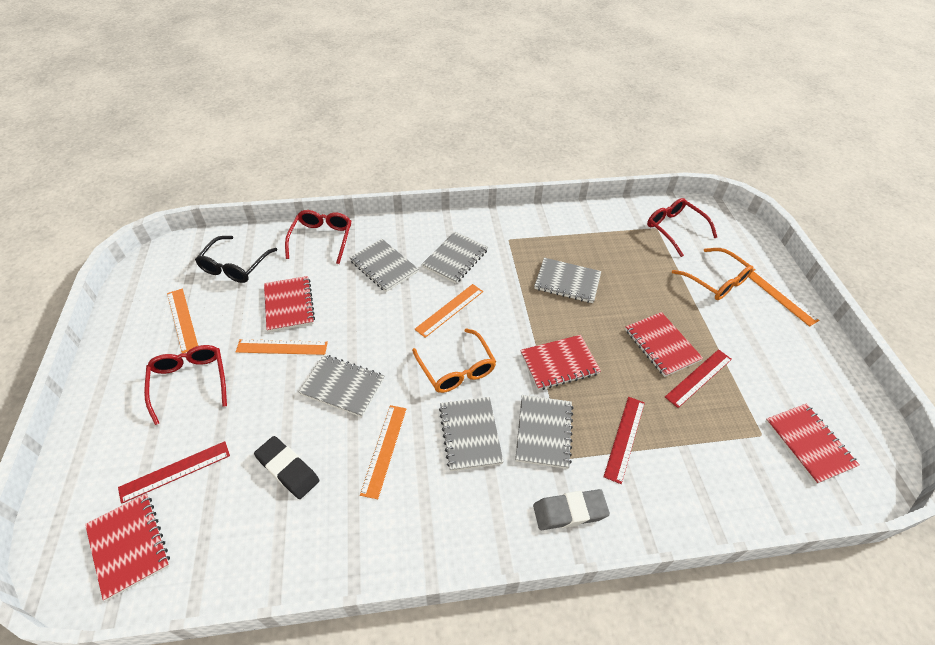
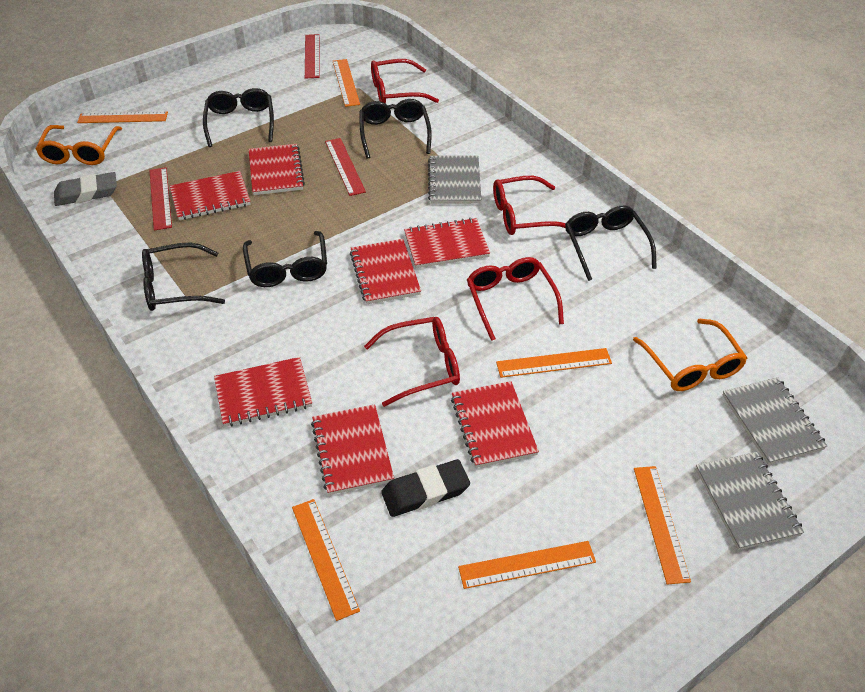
black glasses: [195,236,277,283] = 1 -> [142,242,225,311] [203,88,274,147] [243,231,327,287] [360,99,432,159] [565,206,657,281] = 5
grey notebook: [299,355,384,417] [349,239,418,292] [422,232,488,284] [439,397,504,471] [515,395,573,469] [534,258,601,303] = 6 -> [428,155,481,204] [696,452,804,550] [722,377,827,465] = 3
orange ruler: [167,289,198,353] [236,339,328,355] [360,405,406,499] [415,284,483,338] [749,269,820,327] = 5 -> [77,111,168,123] [292,499,360,621] [333,59,360,107] [458,541,596,589] [496,348,612,378] [634,466,691,585] = 6
red glasses: [144,345,227,425] [285,210,351,264] [647,198,717,257] = 3 -> [364,317,460,407] [371,59,439,104] [467,257,564,341] [493,176,566,235] = 4
red notebook: [85,494,170,601] [264,276,315,332] [520,335,601,390] [625,312,703,377] [765,403,859,484] = 5 -> [170,171,251,220] [214,357,312,427] [249,144,305,195] [311,404,394,495] [350,239,421,304] [404,218,490,268] [451,381,539,468] = 7

